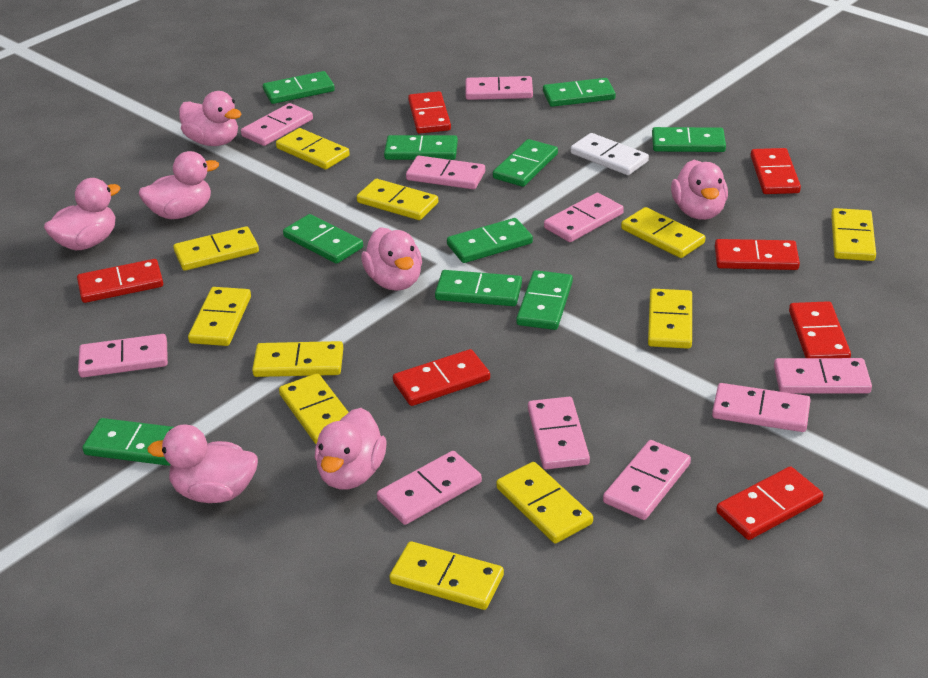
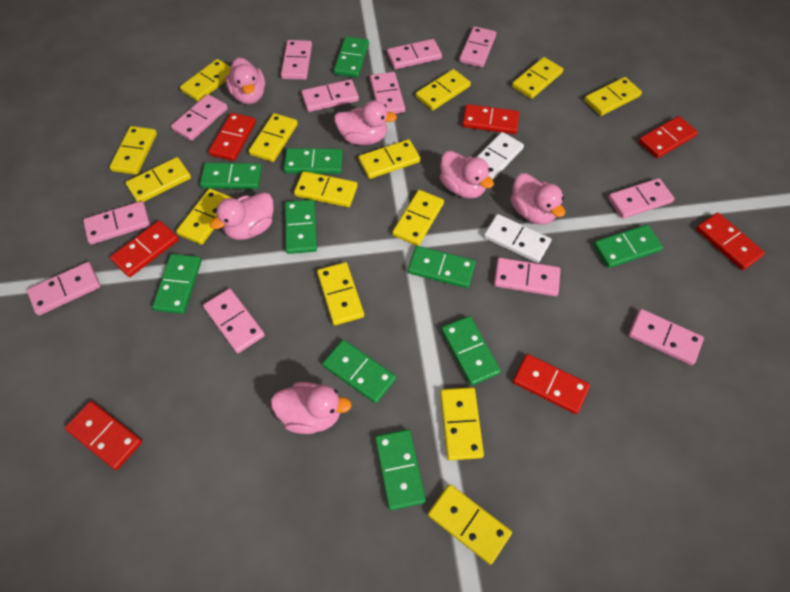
pink domino: [78,334,168,377] [241,103,313,146] [377,451,482,525] [406,156,485,189] [465,76,533,100] [528,397,590,469] [544,193,624,242] [603,440,691,520] [712,383,811,432] [774,358,872,394] = 10 -> [27,262,101,315] [83,201,150,245] [171,94,228,141] [203,288,265,353] [281,40,312,80] [301,79,359,112] [370,72,405,114] [387,39,442,69] [459,26,496,67] [494,258,560,296] [608,178,675,219] [628,309,704,365] = 12
pink duck: [44,178,121,250] [139,151,219,219] [147,424,258,503] [179,91,242,146] [315,408,387,489] [361,227,422,291] [671,160,728,220] = 7 -> [210,192,273,240] [225,57,265,104] [271,382,352,434] [334,100,397,145] [440,151,494,198] [510,173,565,225] = 6
white domino: [571,133,649,175] = 1 -> [477,132,524,180] [484,214,551,263] = 2
yellow domino: [173,226,259,271] [188,287,251,346] [252,341,343,377] [276,128,350,169] [279,373,349,444] [357,179,438,220] [389,541,504,610] [496,462,593,543] [621,207,705,258] [648,289,692,349] [831,208,876,261] = 11 -> [110,126,157,175] [126,157,191,202] [176,189,233,245] [180,59,230,102] [249,113,298,162] [294,171,358,207] [317,262,364,325] [358,139,420,179] [392,190,444,246] [416,69,471,110] [428,484,512,565] [440,387,484,460] [512,57,563,99] [584,77,642,116] = 14

